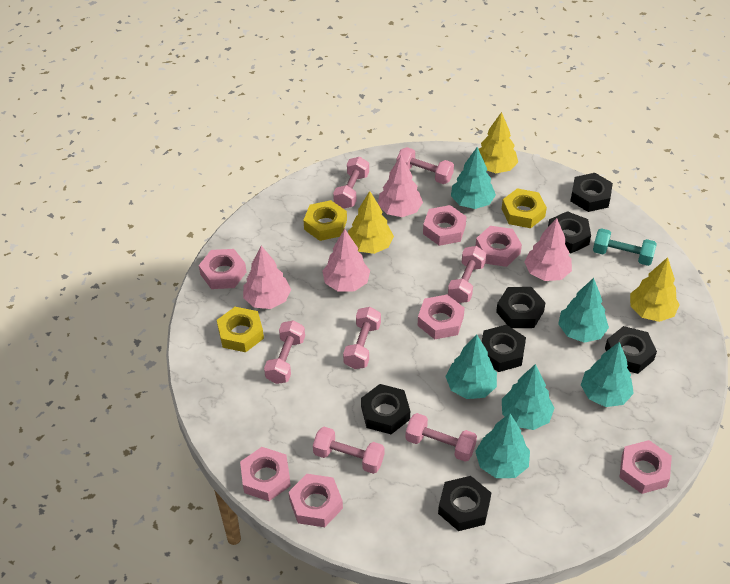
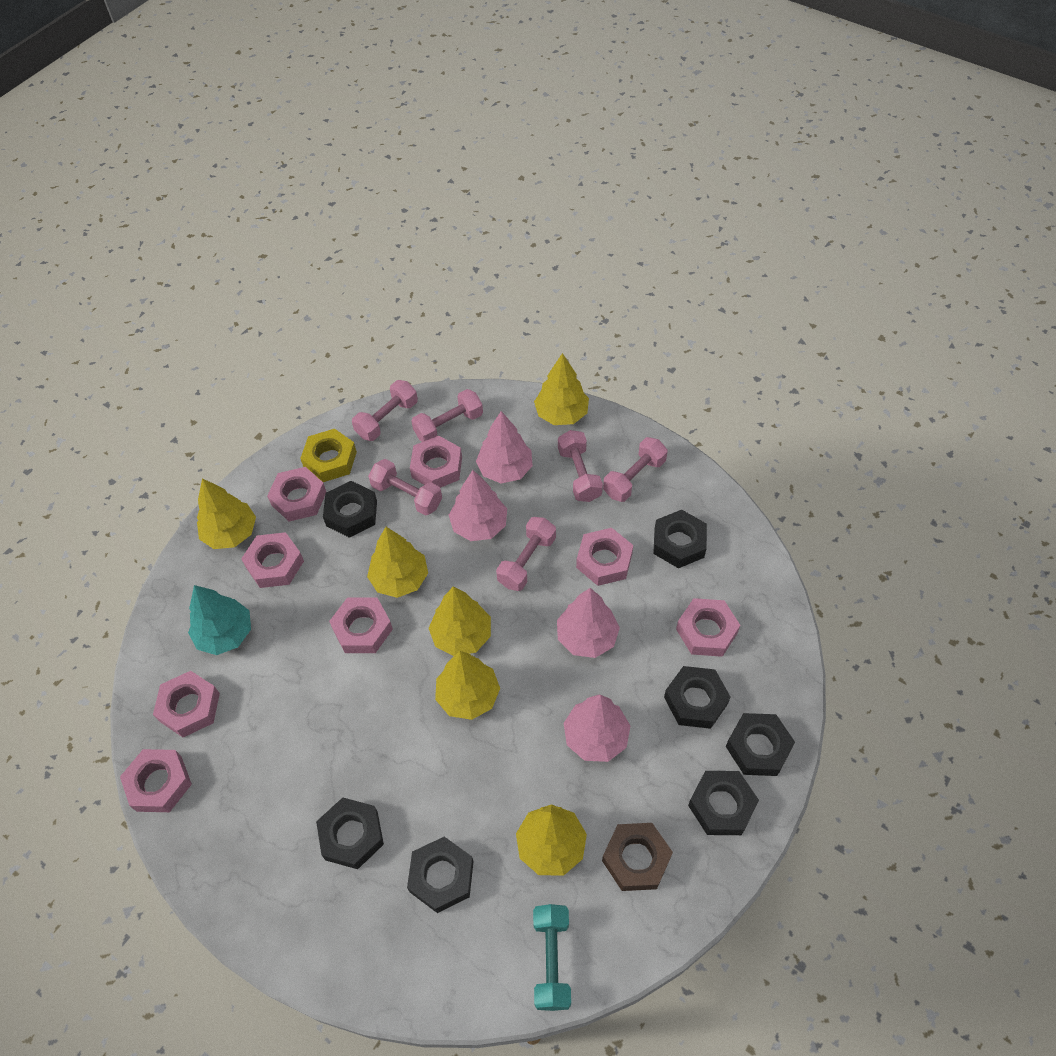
brown nut: none = 0 -> [602,823,673,891] = 1
pink dumbbell: [264,320,305,384] [313,427,384,474] [333,157,369,209] [343,307,381,369] [397,147,454,184] [405,413,477,462] [448,246,486,303] = 7 -> [352,380,418,441] [368,459,442,516] [411,389,483,442] [496,517,556,591] [558,430,603,502] [603,437,668,502] = 6
pink nut: [199,249,246,289] [240,447,291,501] [288,474,343,527] [418,295,465,339] [423,205,467,246] [475,226,522,267] [619,440,672,494] = 7 -> [120,749,192,812] [153,671,220,737] [241,532,304,588] [267,467,326,522] [329,598,393,653] [410,436,462,488] [576,528,633,586] [676,598,740,657] = 8
turquoise tree: [445,334,497,399] [451,147,496,209] [475,413,530,478] [502,364,555,430] [558,278,609,343] [581,342,634,407] = 6 -> [188,585,251,655] = 1
yellow nut: [217,307,264,352] [303,200,347,241] [502,188,547,228] = 3 -> [300,429,357,482] = 1
yellow tree: [348,191,394,254] [479,112,518,173] [630,257,679,322] = 3 -> [197,478,256,549] [367,527,428,598] [429,586,491,656] [435,651,500,720] [516,804,587,875] [534,353,589,425] = 6

